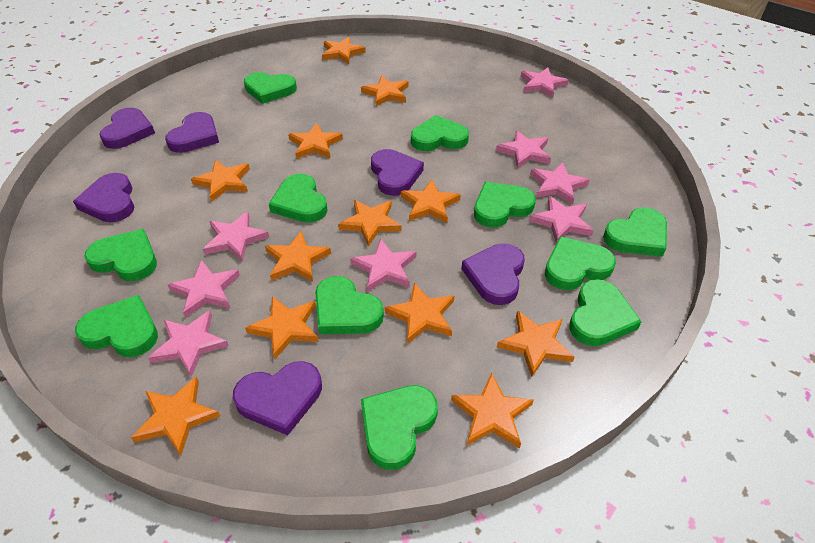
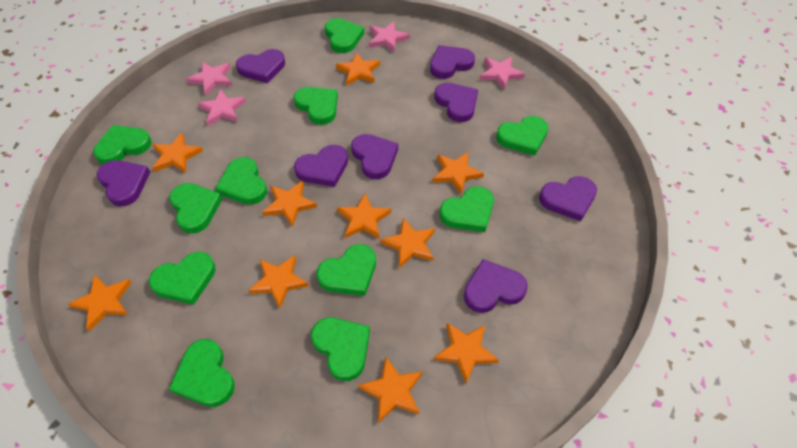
orange star: [131,377,220,455] [191,160,250,202] [245,296,319,359] [265,231,331,282] [288,123,343,159] [322,37,366,64] [338,200,402,247] [361,75,408,106] [385,283,454,344] [401,179,461,223] [451,372,534,449] [497,311,575,377] = 12 -> [68,275,132,331] [153,133,203,173] [248,255,309,308] [262,181,317,227] [336,52,380,85] [337,193,391,239] [358,357,422,423] [381,218,435,268] [432,152,484,194] [434,323,499,383] = 10
pink star: [148,310,229,377] [168,260,240,318] [203,212,269,261] [350,239,416,292] [496,130,551,169] [521,68,569,98] [529,196,594,243] [530,162,589,205] = 8 -> [186,62,232,95] [197,89,246,126] [369,21,410,53] [479,57,525,90] = 4
purple heart: [73,173,134,222] [99,108,155,149] [165,112,219,153] [233,361,322,435] [371,149,424,196] [461,243,525,305] = 6 -> [97,160,150,206] [236,49,285,83] [294,145,348,187] [351,134,398,179] [430,45,475,79] [434,83,478,122] [464,259,528,313] [539,176,597,221] = 8

